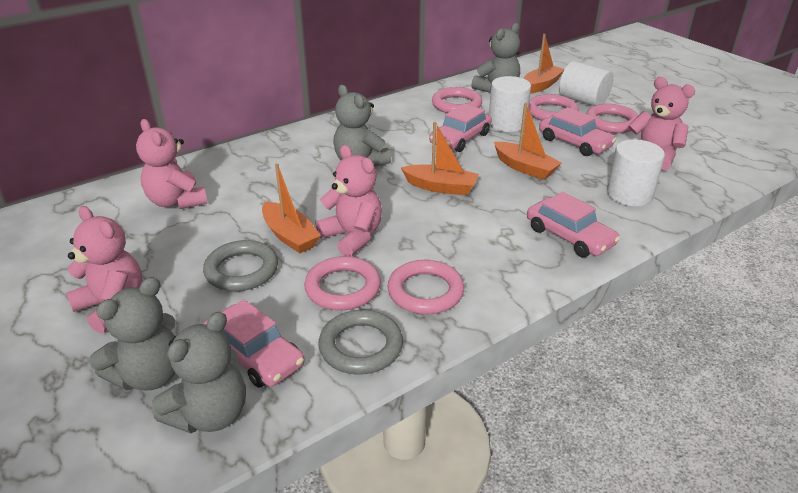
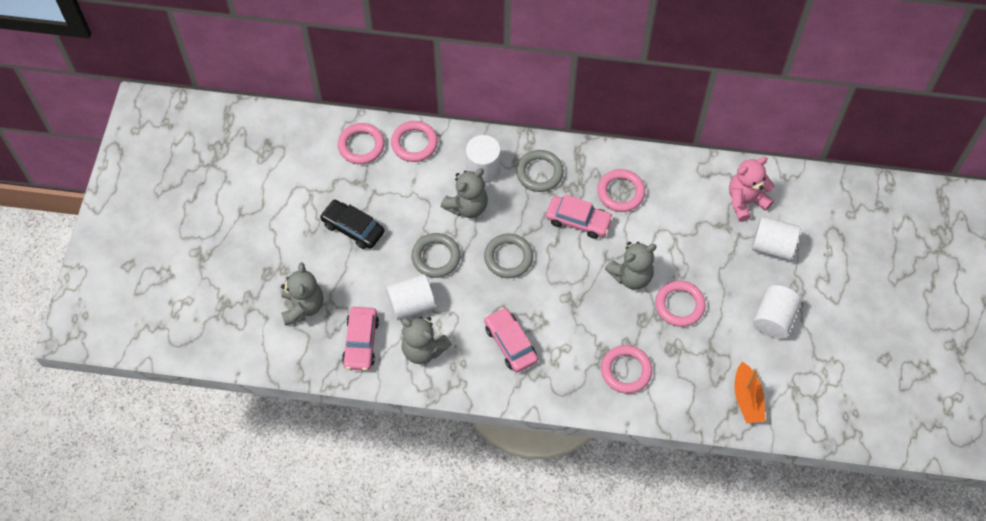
black car: none = 0 -> [320,200,385,249] = 1
grey ring: [203,240,278,291] [318,310,403,375] = 2 -> [411,233,461,278] [484,234,533,278] [516,150,564,192] = 3
orange boat: [262,164,321,253] [401,122,479,195] [494,103,562,180] [523,34,565,94] = 4 -> [734,361,765,424] = 1
pink car: [203,300,305,388] [429,103,492,152] [527,192,620,257] [539,107,616,156] = 4 -> [342,307,379,371] [484,307,538,372] [546,195,613,239] = 3
pink teddy bear: [66,206,143,333] [136,119,208,209] [315,145,382,257] [628,77,695,171] = 4 -> [729,157,775,222] = 1
white cylinder: [489,76,531,132] [559,61,613,106] [607,139,665,207] = 3 -> [386,274,435,320] [466,135,501,184] [752,216,801,260] [753,285,801,339] = 4

